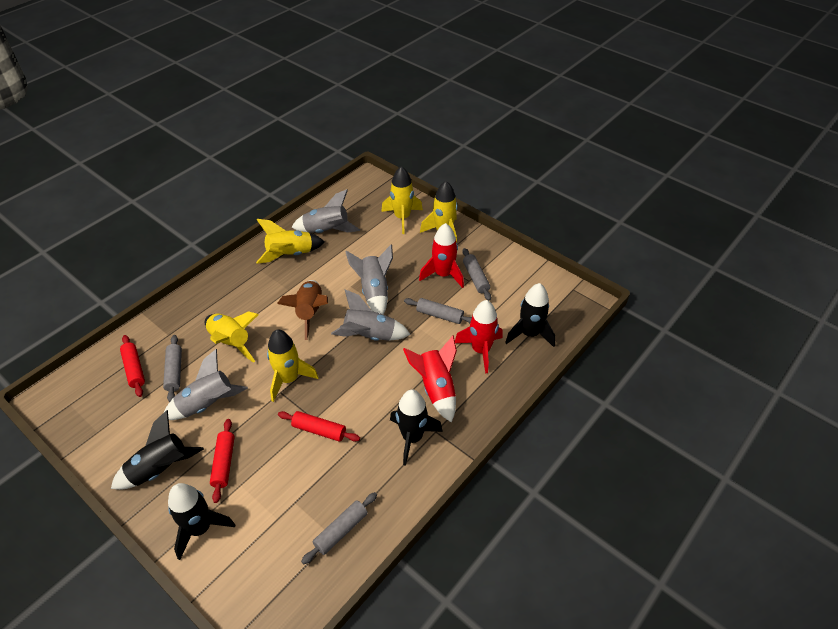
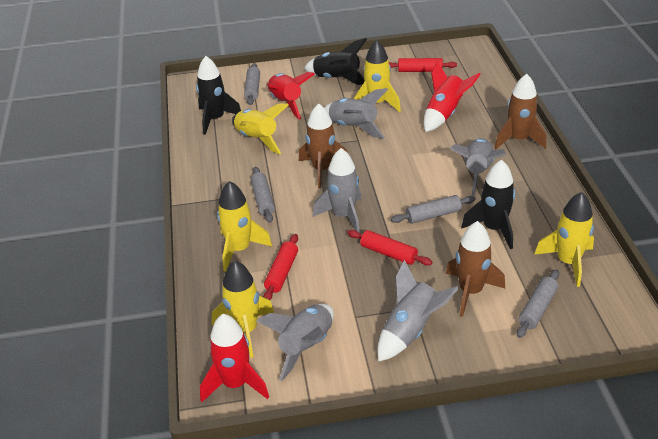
black rocket: [111,410,204,490] [168,483,235,560] [390,389,443,466] [505,283,556,347] = 4 -> [196,56,241,135] [304,38,367,85] [461,160,515,249] = 3
brown rocket: [277,280,328,340] = 1 -> [299,103,348,189] [446,221,505,317] [494,74,546,149] = 3
grey rocket: [164,349,248,420] [292,189,360,233] [331,289,411,341] [345,244,393,315] = 4 -> [256,304,334,382] [312,148,362,233] [324,88,388,139] [377,260,459,362] [450,138,506,196] = 5

